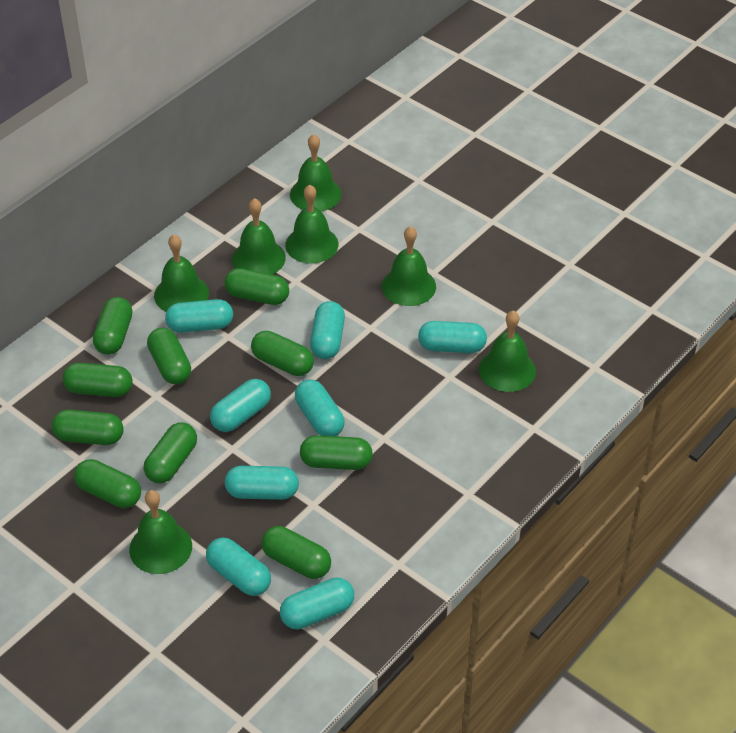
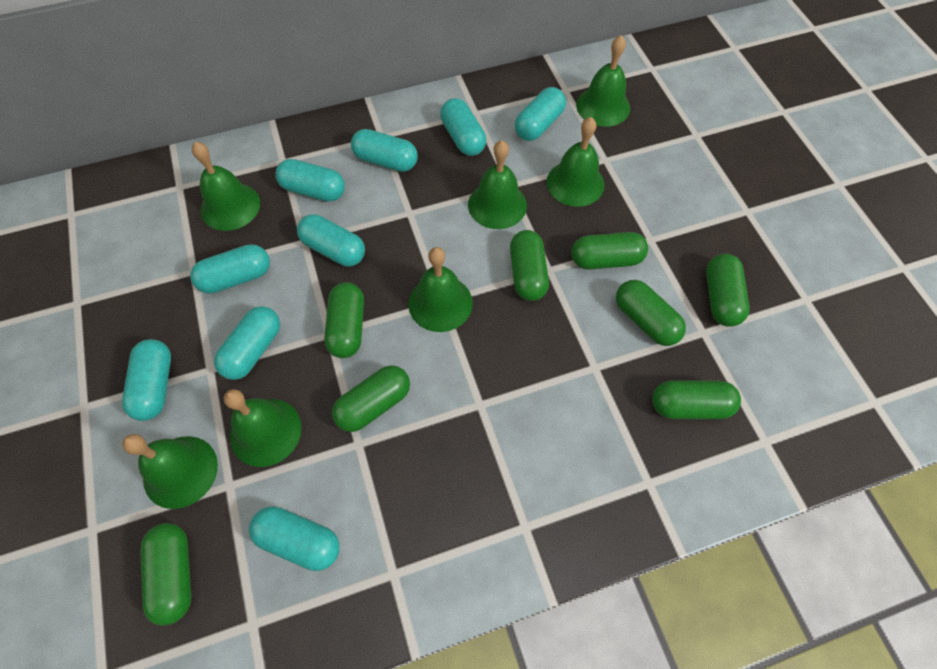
green capsule: [52,410,124,445] [62,363,133,397] [74,459,141,508] [93,297,133,355] [144,422,197,483] [147,328,191,384] [224,268,289,305] [251,331,314,376] [261,526,331,579] [300,435,373,470] = 10 -> [140,523,192,626] [324,282,364,358] [332,365,410,432] [510,230,549,301] [571,232,648,270] [616,280,686,346] [652,381,741,419] [706,254,750,327] = 8
turquoise capsule: [165,299,233,333] [206,538,271,596] [210,379,271,432] [225,466,299,500] [280,578,354,629] [295,380,344,436] [310,301,345,359] [418,321,487,353] = 8 -> [122,339,171,421] [190,244,270,294] [214,306,280,380] [249,506,340,571] [275,159,345,202] [297,214,365,266] [351,129,418,172] [440,98,486,156] [515,87,566,141] = 9

